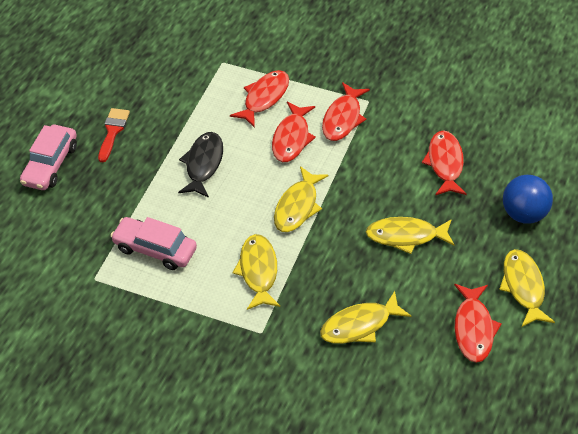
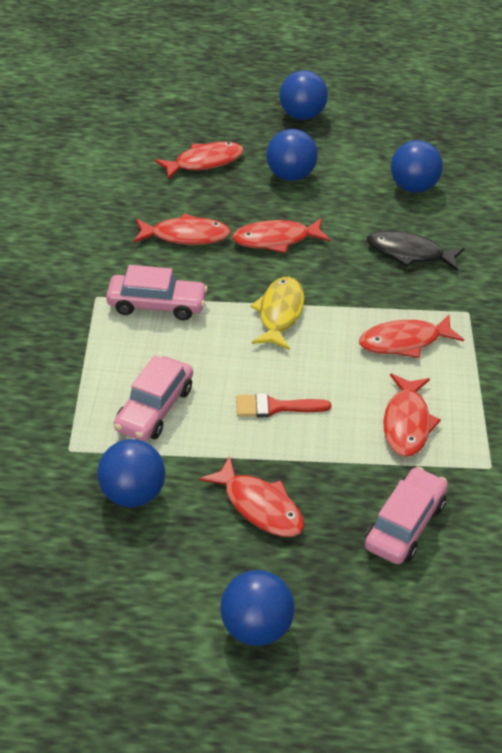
blue ball: [503,175,553,224] = 1 -> [97,439,165,507] [220,570,295,646] [266,129,318,181] [279,70,328,120] [391,140,443,193] = 5
pink car: [20,125,77,190] [110,217,197,270] = 2 -> [106,265,208,320] [114,355,193,441] [365,467,448,564] = 3
red fish: [230,70,289,128] [272,101,316,162] [322,82,370,141] [422,130,467,195] [454,284,501,363] = 5 -> [134,213,231,245] [155,142,244,179] [199,456,304,537] [232,218,330,253] [359,315,464,358] [384,374,441,457] = 6
yellow fish: [233,234,280,310] [274,166,329,232] [320,291,411,344] [366,217,455,254] [499,249,555,327] = 5 -> [250,277,305,350] = 1

